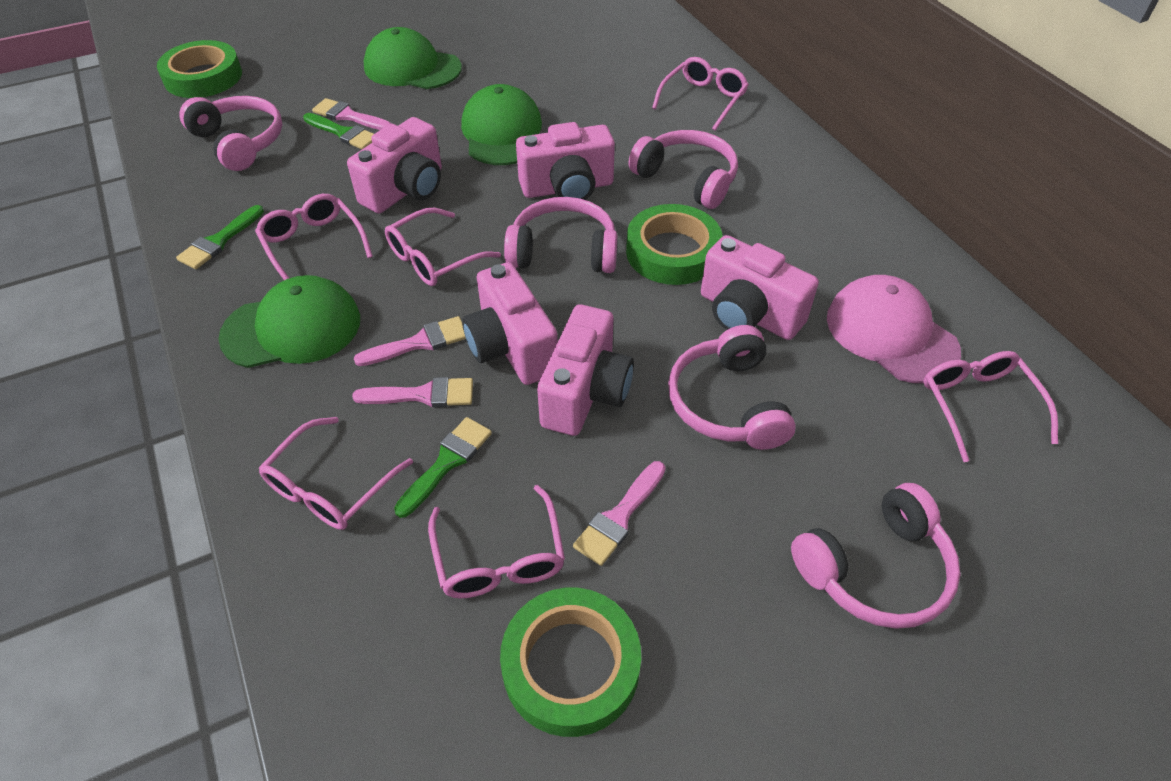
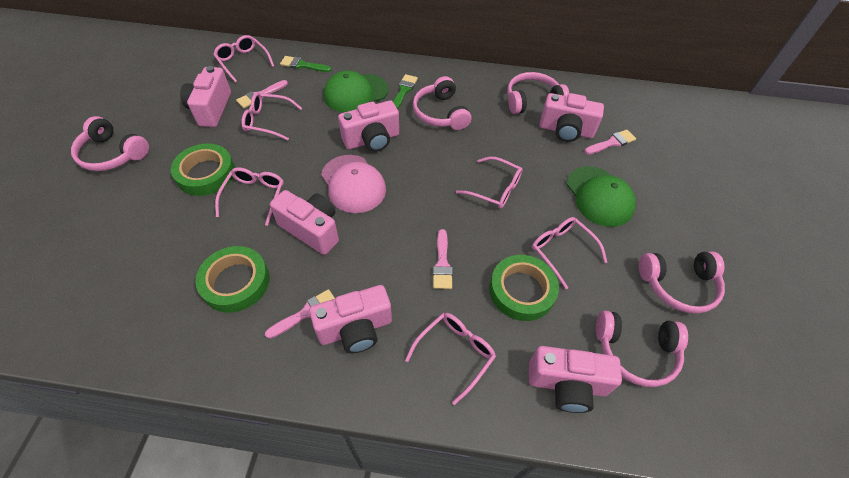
green brush: [176,205,264,269] [303,113,374,149] [394,417,492,518] = 3 -> [280,56,331,72] [393,74,418,109] = 2
green cap: [218,275,360,368] [364,27,462,89] [461,84,542,165] = 3 -> [324,71,388,112] [566,166,636,227] = 2
pink camera: [347,117,442,214] [462,262,558,385] [516,122,615,200] [537,304,634,436] [701,235,819,340] = 5 -> [180,66,231,127] [270,190,339,255] [309,285,392,353] [338,100,399,152] [529,346,622,413] [539,93,604,142] = 6

